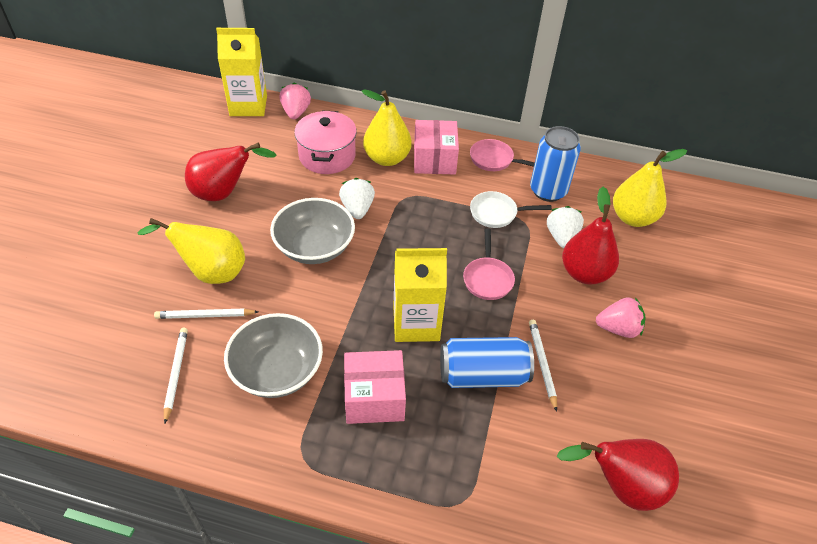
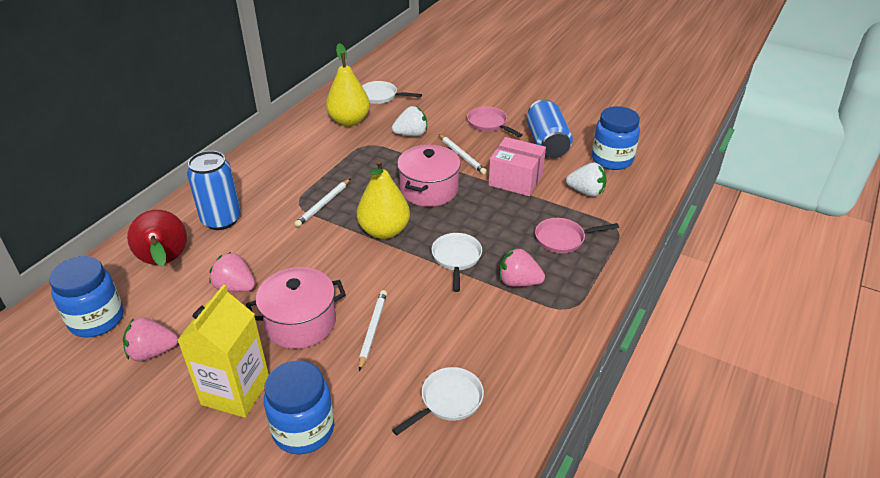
blue jar: none = 0 -> [49,256,124,338] [264,360,334,455] [592,106,640,170] = 3
grey bowl: [224,313,323,398] [270,198,355,264] = 2 -> none = 0
pink box: [344,350,406,424] [414,120,459,174] = 2 -> [489,137,546,196] = 1
pink pot: [294,110,357,174] = 1 -> [246,267,346,349] [397,145,461,207] = 2
pink strawberry: [280,83,311,119] [596,297,645,338] = 2 -> [123,317,178,361] [210,252,255,292] [499,248,545,287] = 3
red pear: [185,143,277,201] [557,439,679,511] [562,187,619,284] = 3 -> [127,210,187,266] = 1
white pan: [470,191,552,228] = 1 -> [362,81,422,104] [392,367,484,435] [431,233,482,292] = 3
yellow carton: [216,28,267,116] [393,248,447,342] = 2 -> [178,285,269,418] = 1
yellow pear: [137,218,245,284] [362,89,412,166] [613,149,687,227] = 3 -> [326,43,370,127] [357,159,410,239] = 2

